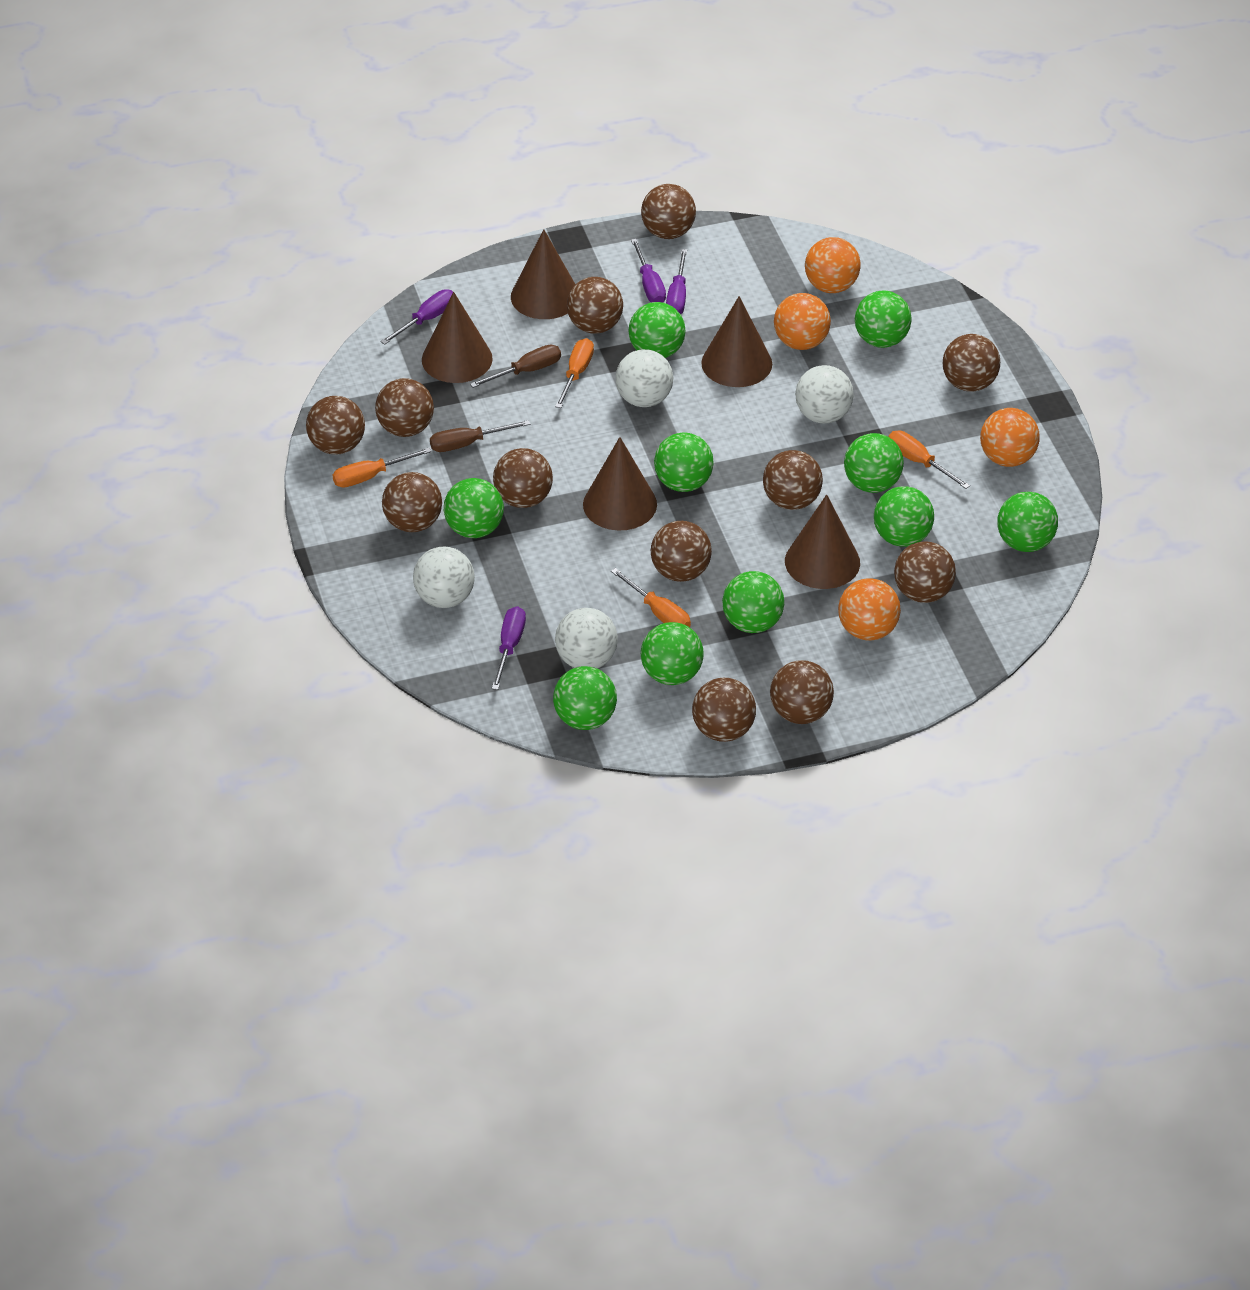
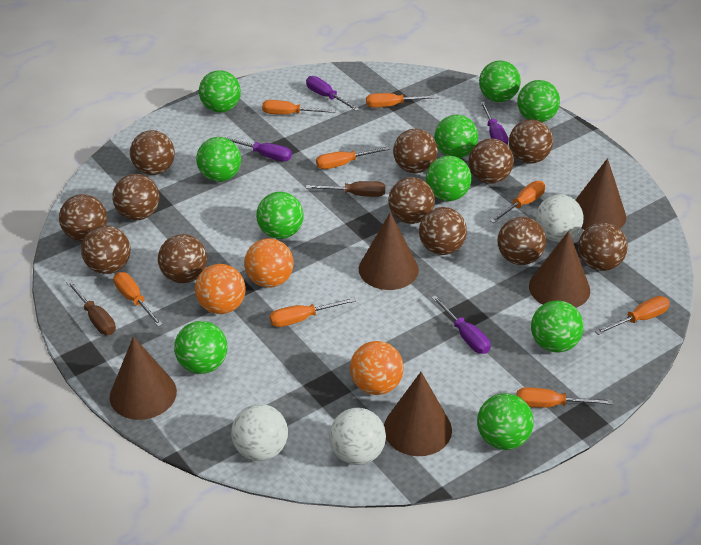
orange ball: [774,293,831,350] [805,237,861,293] [838,578,901,640] [980,408,1040,467] = 4 -> [195,264,246,314] [244,238,294,288] [350,341,404,395] = 3
orange screwdriver: [332,448,432,488] [555,338,594,408] [611,568,691,627] [888,430,970,489] = 4 -> [114,272,163,327] [262,100,336,115] [270,298,356,327] [316,146,390,169] [366,93,439,108] [490,181,545,223] [516,387,613,408] [595,296,670,335] = 8
white ball: [413,547,475,608] [555,608,618,668] [615,349,673,407] [795,365,854,423] = 4 -> [231,404,288,461] [329,408,386,465] [536,195,583,242] = 3

